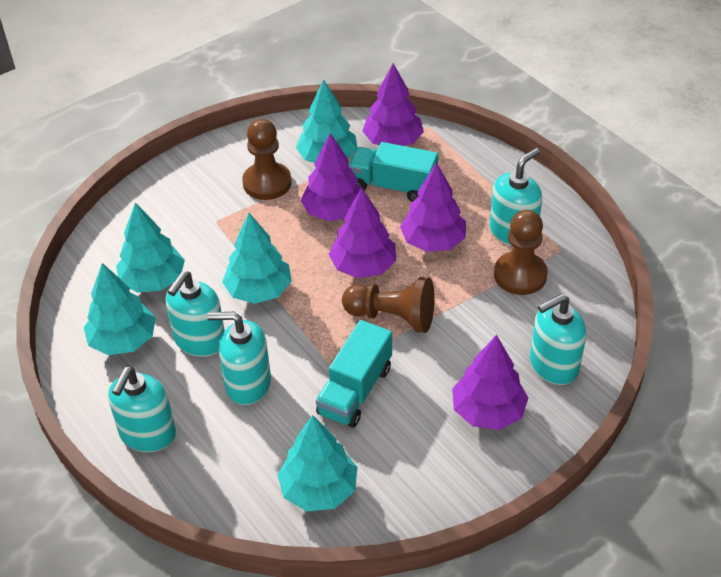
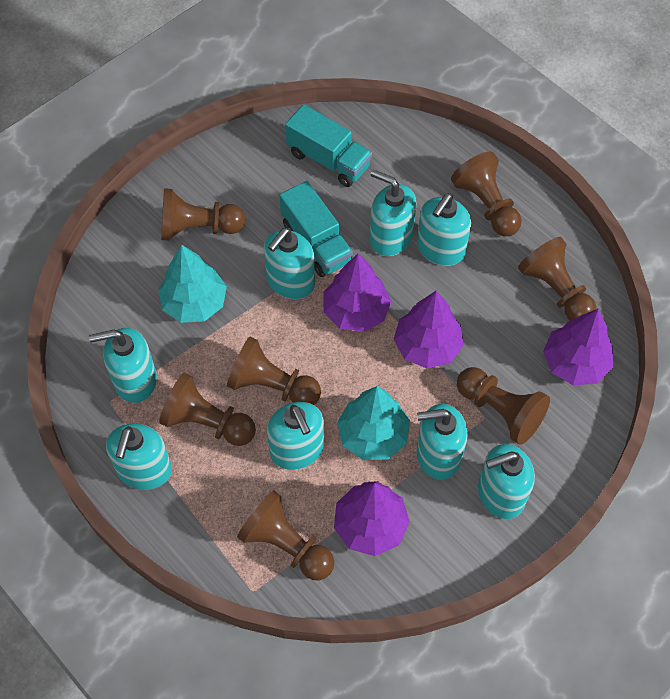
brown pawn: [242,119,291,200] [342,277,435,333] [494,210,548,295] = 3 -> [159,373,256,446] [161,188,246,241] [227,336,321,405] [237,490,334,580] [451,152,522,236] [457,367,550,445] [518,237,596,320] = 7
purple tree: [301,133,364,221] [329,188,396,278] [362,63,424,146] [400,162,466,252] [452,335,528,430] = 5 -> [323,254,391,332] [334,481,410,556] [394,291,464,369] [543,309,613,385] = 4
turquoise soap dispenser: [108,367,176,452] [166,271,225,357] [207,312,271,405] [490,148,542,246] [530,294,587,385] = 5 -> [89,328,157,403] [106,423,172,490] [264,228,315,299] [267,402,324,470] [370,170,416,256] [416,404,468,480] [417,193,471,266] [478,444,535,519] = 8
turquoise tree: [84,263,156,355] [116,202,185,293] [222,213,292,304] [277,415,357,512] [296,79,357,163] = 5 -> [158,245,227,323] [337,386,410,460] = 2

